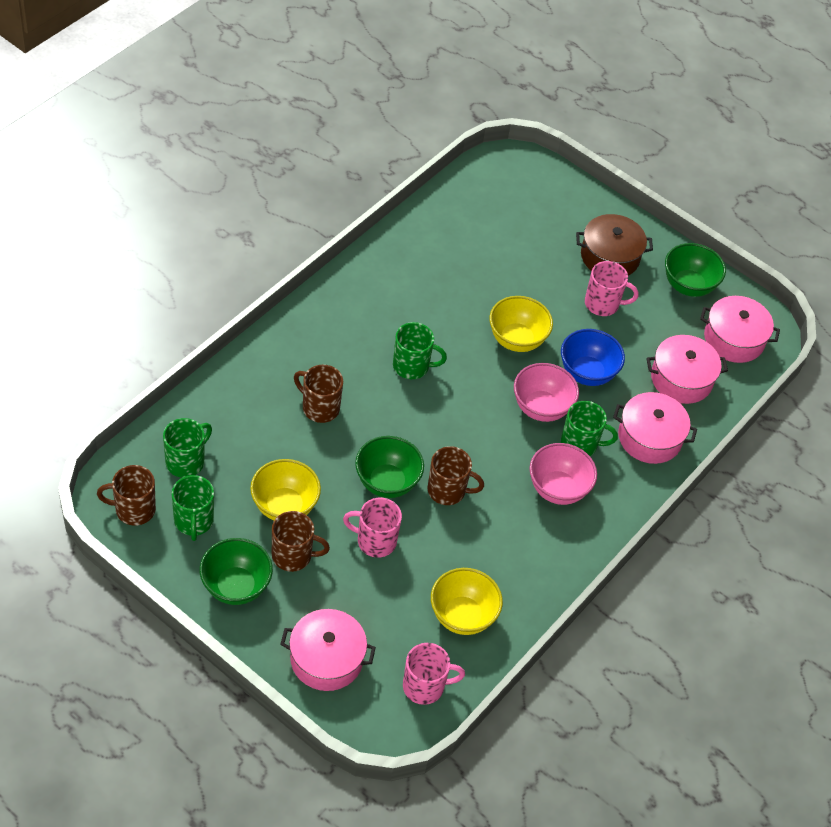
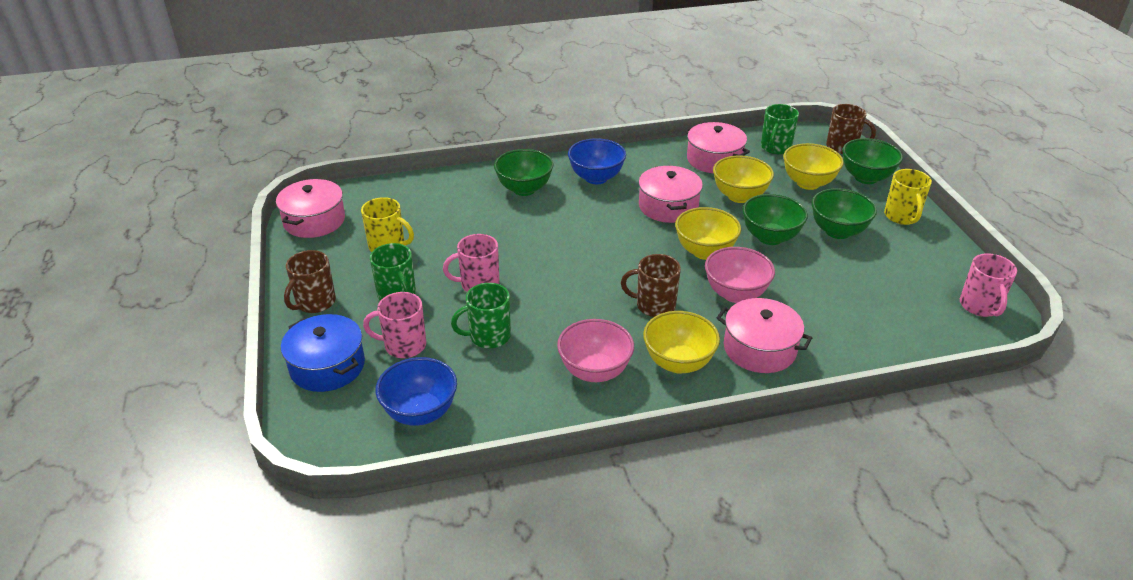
blue bowl: [561,329,625,386] = 1 -> [376,357,457,426] [568,138,626,184] = 2
blue pot: none = 0 -> [281,314,365,392] = 1
brown mug: [97,465,156,526] [272,511,330,572] [294,365,343,423] [427,446,484,505] = 4 -> [284,250,336,313] [621,254,681,317] [826,104,876,154] = 3
brown pot: [576,214,653,276] = 1 -> none = 0
green bowl: [200,538,273,605] [355,436,424,498] [665,243,726,297] = 3 -> [494,149,553,196] [742,194,808,245] [811,188,877,239] [842,138,903,184] = 4
green mug: [163,418,212,478] [172,475,214,541] [393,322,447,379] [561,401,618,456] = 4 -> [370,243,416,301] [451,283,511,348] [761,104,799,154] = 3
yellow bowl: [250,459,321,520] [431,568,503,635] [489,296,553,352] = 3 -> [643,311,720,373] [675,207,741,260] [713,156,774,203] [783,143,844,190] = 4
yellow mug: none = 0 -> [361,197,414,252] [884,169,932,225] = 2

